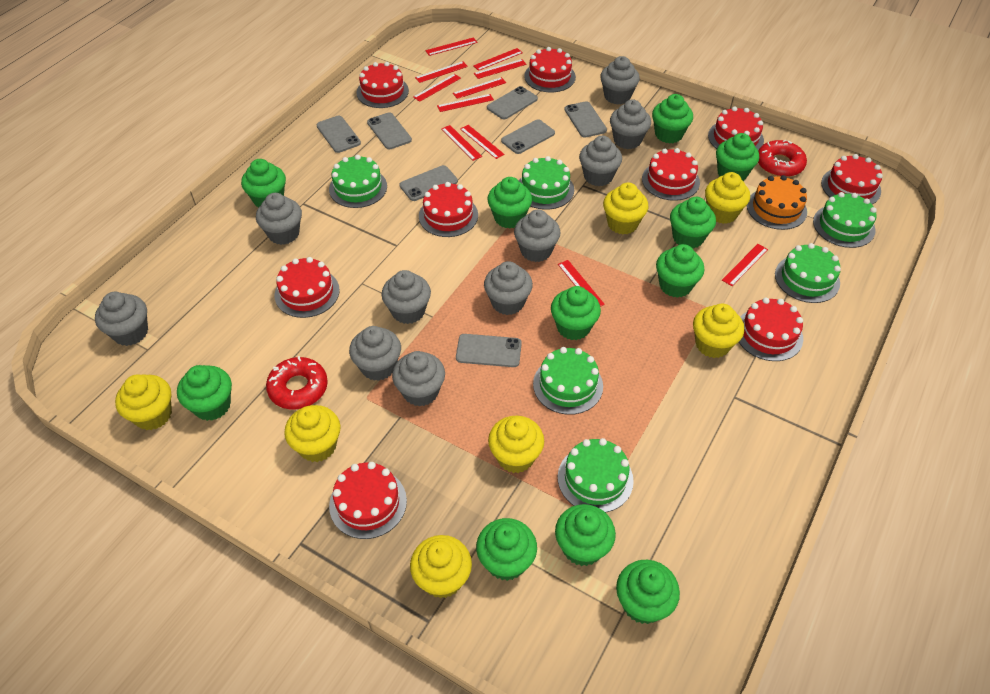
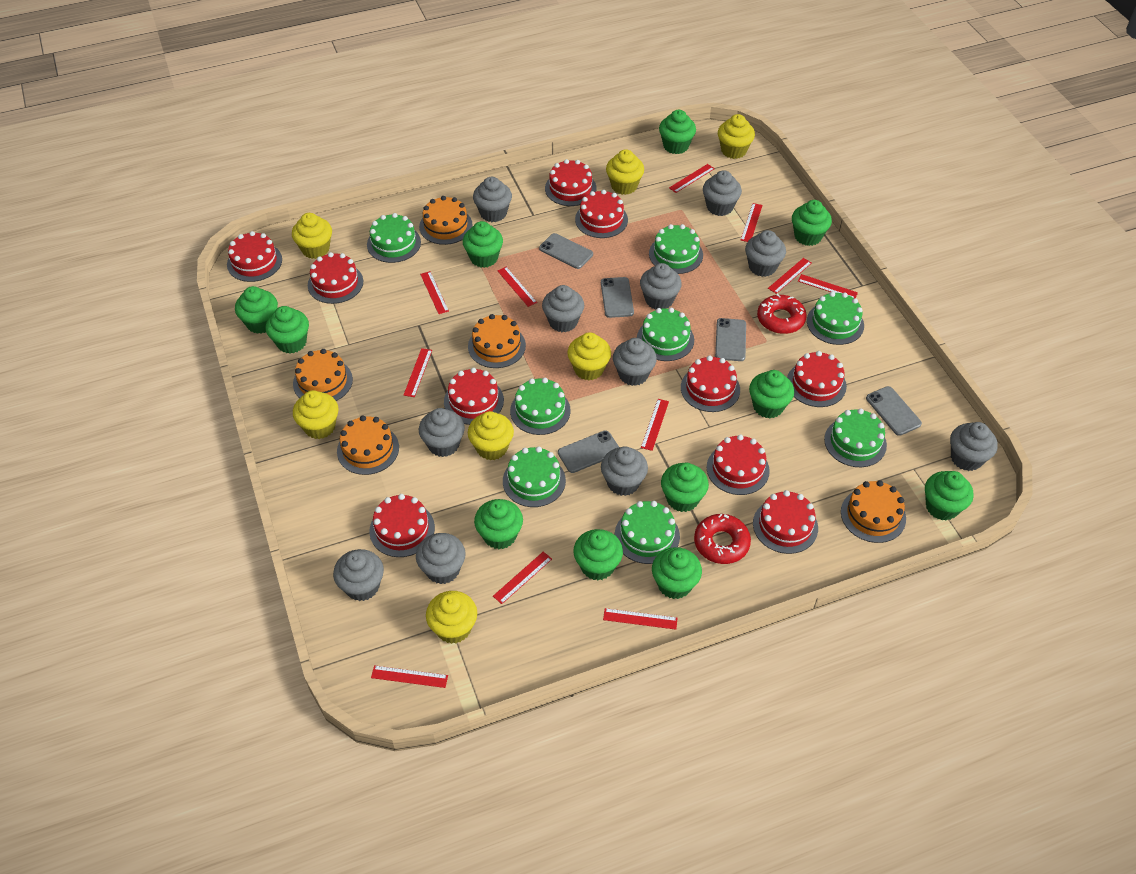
green cake: [329,155,387,208] [519,156,574,210] [533,347,603,415] [558,438,634,513] [775,243,841,303] [813,192,877,248] = 6 -> [367,213,421,263] [503,446,566,507] [510,378,571,435] [615,501,680,564] [637,308,694,361] [649,224,703,274] [807,292,864,345] [824,408,887,467] = 8
grey cupcake: [95,292,148,346] [256,193,302,245] [349,326,401,381] [382,270,431,324] [392,351,445,407] [484,261,533,315] [514,210,561,262] [579,136,622,186] [600,56,640,105] [610,100,651,149] = 10 -> [333,549,384,601] [416,533,466,584] [419,408,465,457] [473,177,512,222] [542,285,584,332] [601,447,648,496] [613,338,657,386] [640,263,682,310] [703,170,742,216] [745,230,786,277] [950,422,998,471] = 11
grey phone: [317,116,361,153] [367,112,412,150] [400,165,458,201] [456,334,522,367] [487,86,538,119] [501,119,555,154] [564,101,607,138] = 7 -> [539,233,593,269] [558,430,619,473] [601,277,634,318] [715,318,746,361] [866,386,922,436] = 5
orange cake: [747,175,807,230] = 1 -> [293,349,353,401] [337,416,399,475] [419,196,473,245] [468,314,526,368] [841,480,906,543] = 5
red cake: [275,257,340,318] [329,462,407,539] [356,62,409,108] [419,182,478,237] [524,47,576,93] [642,148,700,201] [708,106,764,150] [739,297,803,361] [821,154,883,204] = 9 -> [227,231,282,282] [308,252,363,304] [369,494,435,557] [444,368,504,425] [545,159,597,206] [575,190,628,238] [681,355,740,412] [706,434,770,495] [753,490,818,554] [787,351,847,407] = 10

